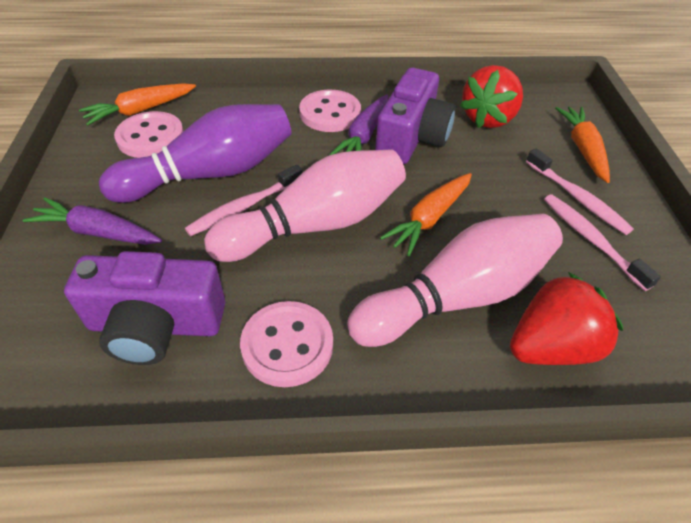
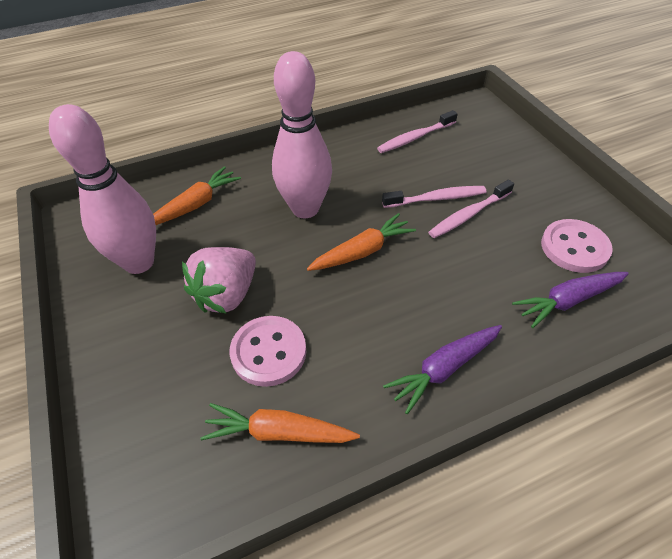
pink button: [114,111,184,158] [240,301,333,387] [299,89,361,132] = 3 -> [230,316,306,387] [541,219,613,273] = 2
pink strawberry: none = 0 -> [182,247,256,314] = 1
purple bowling pin: [99,104,292,203] = 1 -> none = 0
purple camera: [64,251,225,365] [375,68,456,164] = 2 -> none = 0
red strawberry: [460,65,523,128] [510,272,623,365] = 2 -> none = 0

